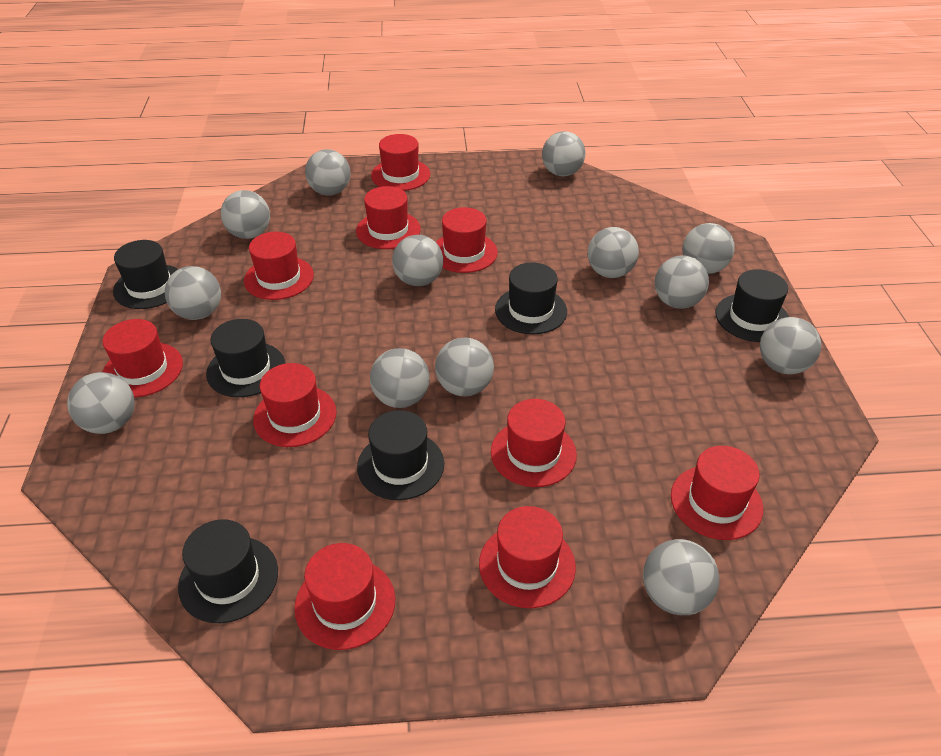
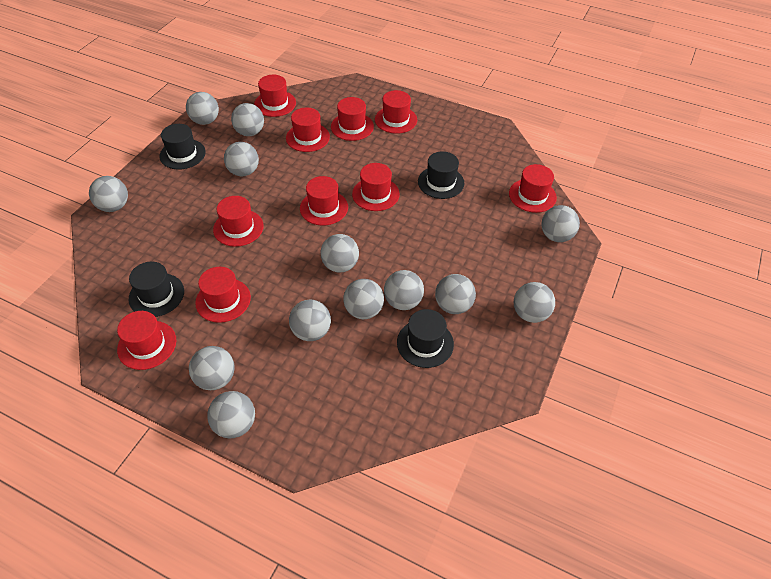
black hat: [113,240,178,309] [178,519,278,623] [206,319,285,397] [357,410,444,500] [495,262,567,334] [715,269,789,342] = 6 -> [129,261,184,317] [159,124,206,169] [397,309,454,368] [418,151,464,199] = 4

